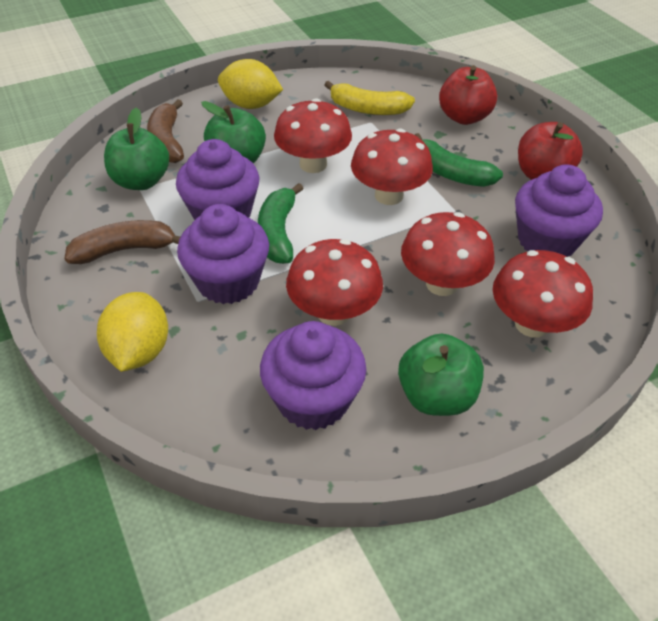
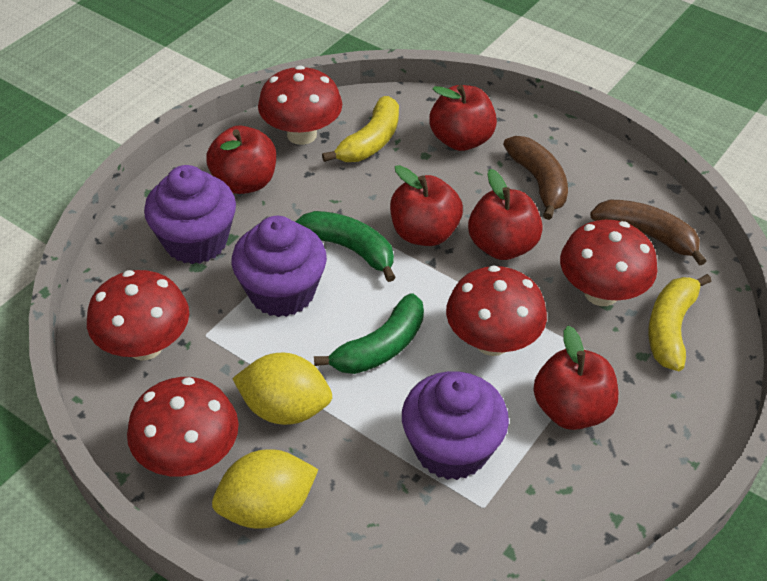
green apple: [104,108,169,190] [201,101,266,164] [398,334,484,416] = 3 -> none = 0
purple cupcake: [176,139,260,220] [177,204,269,304] [260,321,366,430] [515,164,603,257] = 4 -> [144,165,236,264] [232,216,327,317] [402,371,509,480] = 3
red apple: [439,65,497,125] [518,122,583,180] = 2 -> [206,126,276,194] [390,165,463,246] [429,85,497,151] [468,169,543,260] [533,326,618,430] = 5
yellow banana: [324,81,415,115] = 1 -> [322,96,399,162] [648,274,711,371] = 2

